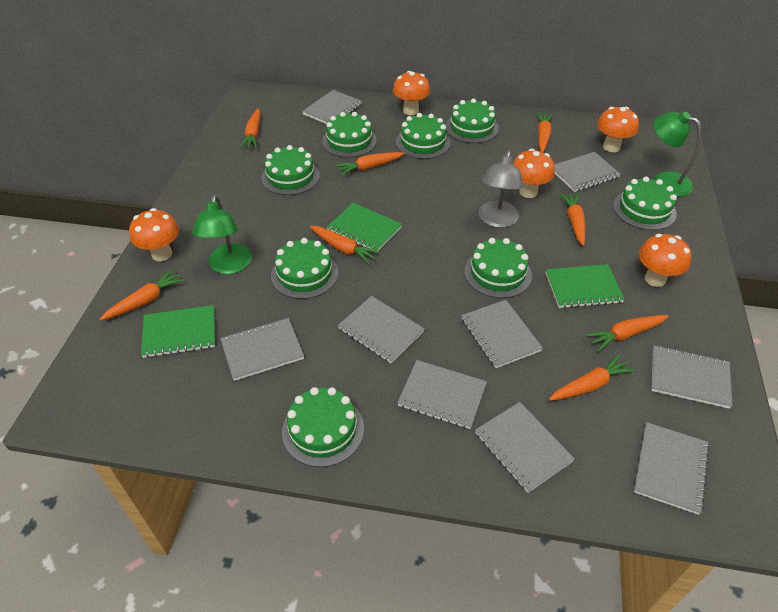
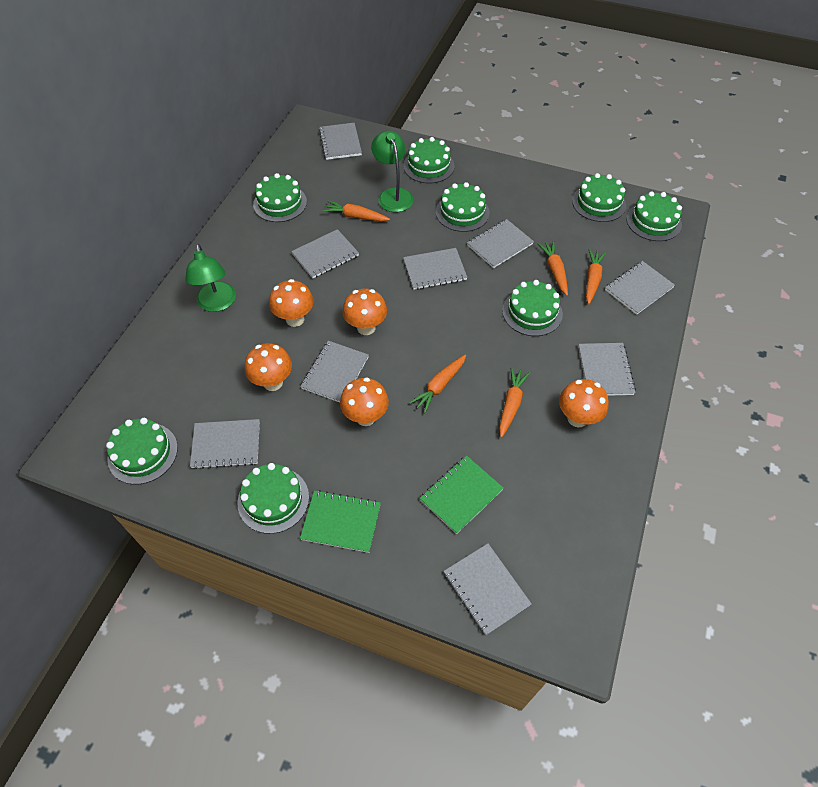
green notebook: [141,305,215,358] [327,203,402,251] [545,264,625,308] = 3 -> [300,490,381,553] [420,455,504,534] = 2
grey lamp: [478,151,524,228] = 1 -> none = 0
orange carrot: [100,269,184,321] [240,109,261,148] [310,226,380,264] [335,152,405,176] [536,113,553,152] [549,354,635,401] [560,193,585,246] [585,315,669,352] = 8 -> [322,200,390,221] [409,355,466,413] [499,367,530,438] [537,241,568,296] [586,249,606,304] = 5

